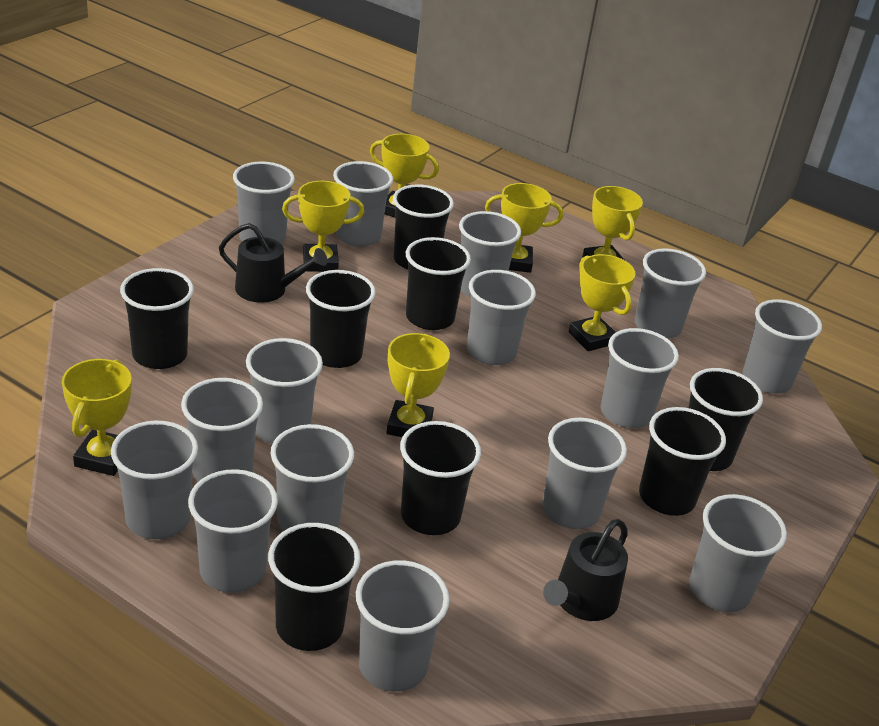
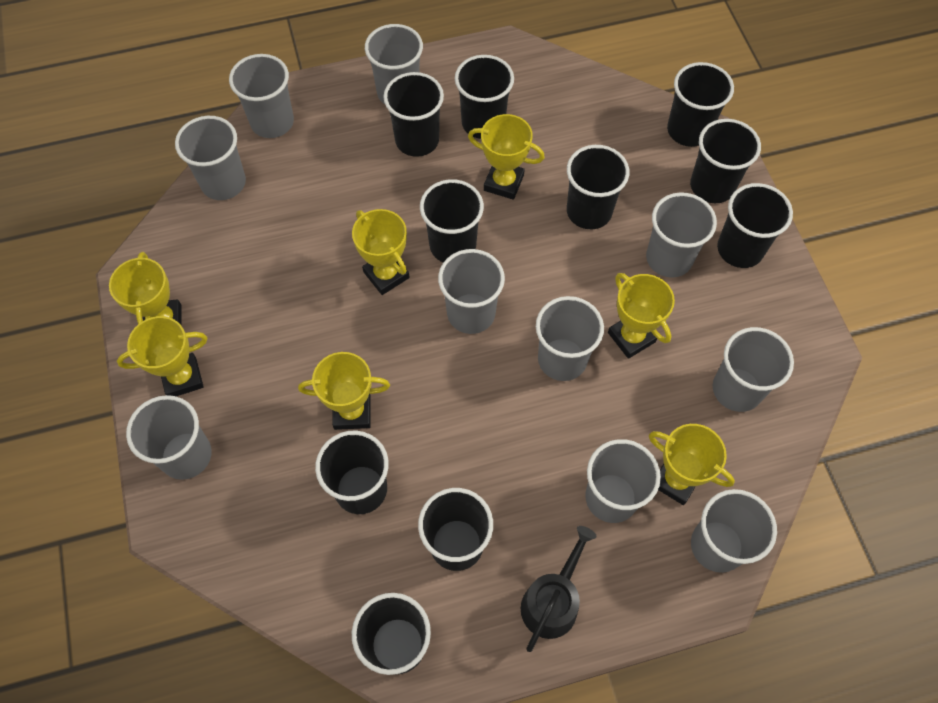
black cup: [120,268,194,369] [268,523,361,651] [306,270,376,368] [393,185,454,270] [400,421,481,535] [406,237,471,330] [639,407,726,516] [688,368,763,471] = 8 -> [315,431,389,514] [352,593,431,675] [383,72,444,157] [418,488,493,571] [420,179,484,262] [455,55,514,139] [567,145,630,229] [667,62,734,147] [690,119,761,203] [717,183,793,268] = 10
black watering can: [219,223,327,303] [543,519,628,621] = 2 -> [521,526,597,652] = 1
grey cup: [111,420,198,539] [181,378,263,482] [188,469,278,593] [233,161,295,244] [246,338,323,444] [270,424,354,531] [333,161,393,247] [356,560,449,692] [459,211,521,297] [467,270,536,365] [542,418,627,529] [600,328,679,428] [635,248,706,339] [689,494,787,612] [742,299,822,394] = 15 -> [126,395,212,480] [175,116,246,200] [229,54,294,138] [365,24,423,104] [438,249,505,334] [536,296,604,381] [585,439,661,523] [646,192,717,277] [691,489,777,573] [713,327,794,412] = 10

